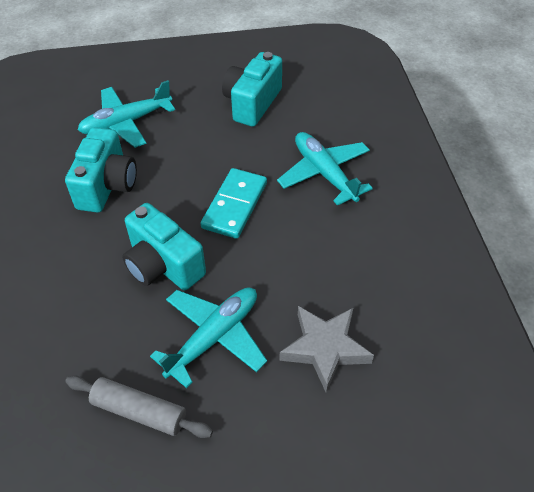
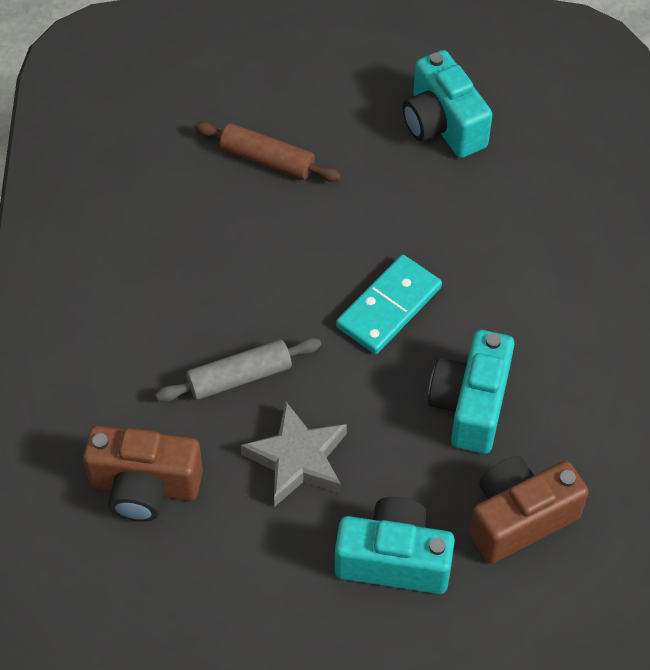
brown camera: none = 0 -> [83,425,203,522] [469,456,589,564] = 2
brown rolling pin: none = 0 -> [194,121,341,182] = 1
turquoise plane: [78,80,175,148] [150,287,267,388] [277,132,373,205] = 3 -> none = 0

